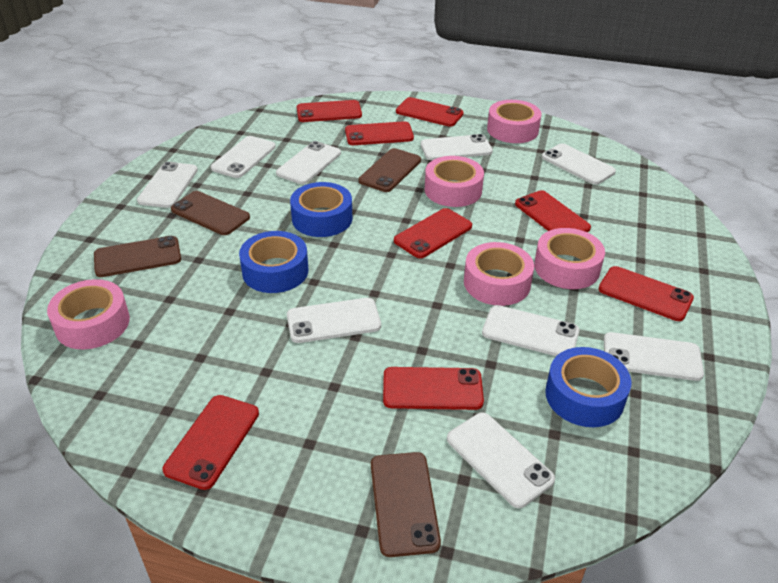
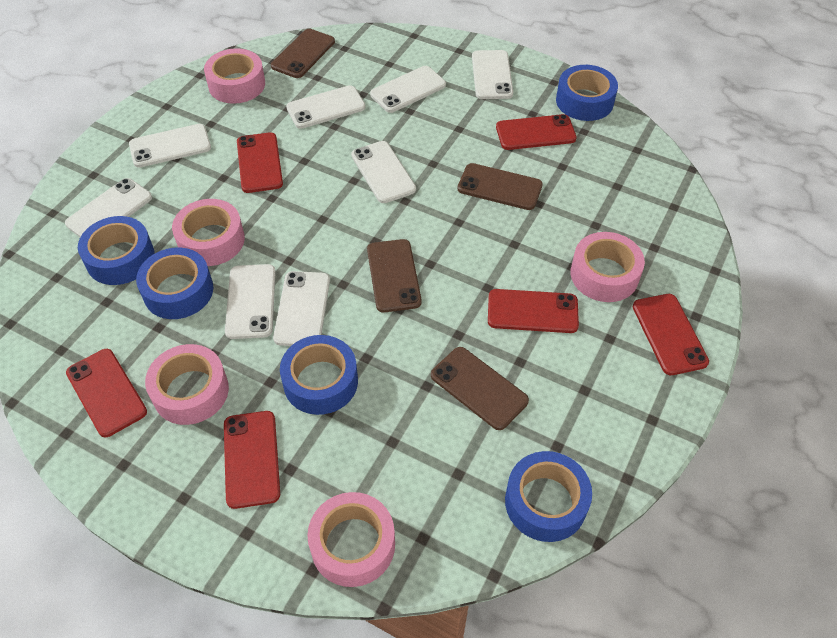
blue tape: [239,231,308,293] [290,182,353,237] [545,347,632,427] = 3 -> [78,216,155,285] [136,247,213,319] [280,335,358,415] [505,451,592,542] [556,65,618,121] = 5
red phone: [162,395,259,490] [297,100,362,122] [345,121,414,145] [383,367,484,410] [394,208,472,258] [396,97,464,127] [515,190,591,232] [599,266,694,321] = 8 -> [66,349,147,437] [224,411,280,509] [237,132,283,193] [488,289,579,333] [496,114,577,150] [633,294,709,375] = 6
white phone: [137,162,198,208] [211,136,276,178] [276,141,341,184] [287,298,381,343] [421,134,493,160] [447,412,555,508] [482,305,580,356] [542,143,616,185] [604,332,704,381] = 9 -> [65,178,152,237] [129,124,211,168] [225,264,276,339] [273,271,330,346] [286,85,366,129] [351,141,416,203] [370,66,446,113] [472,50,513,99] = 8

